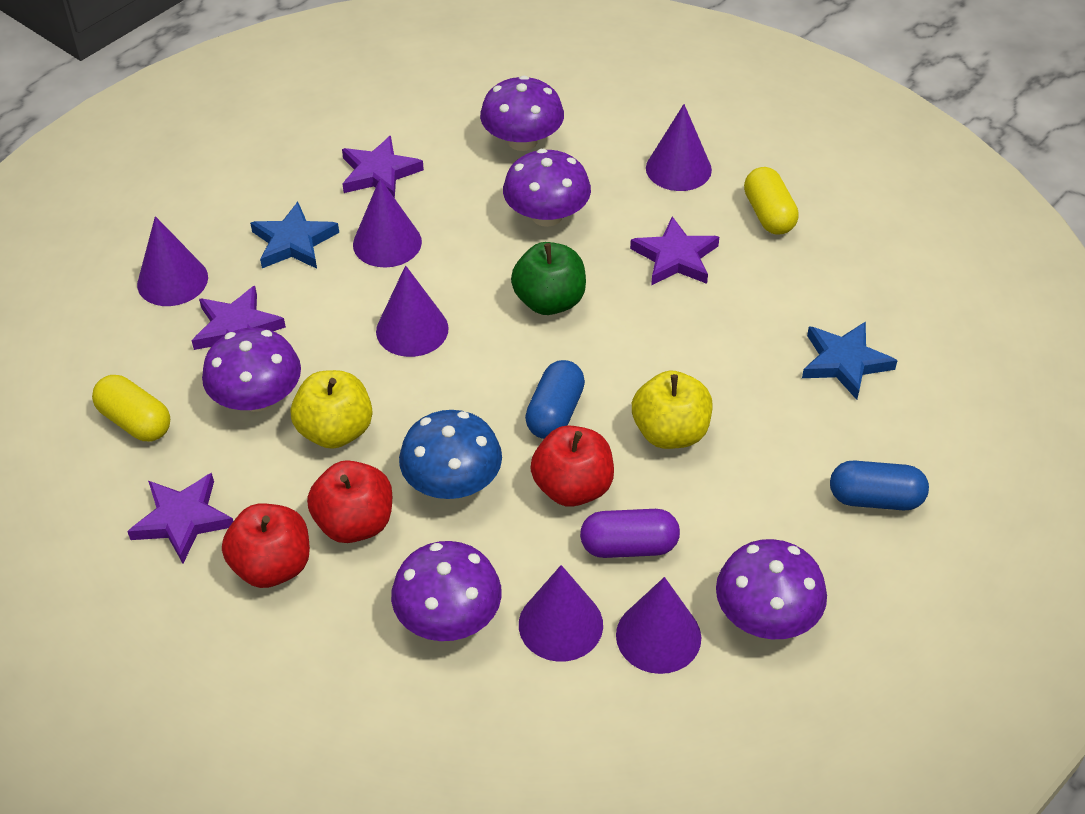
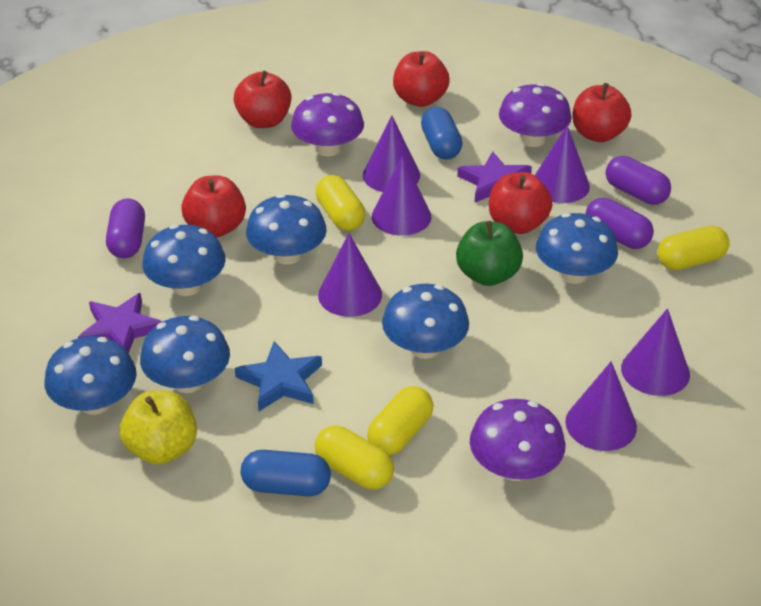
blue mushroom: [399,410,502,499] = 1 -> [44,336,137,415] [140,316,230,393] [142,224,226,296] [246,194,327,265] [382,284,469,359] [536,213,618,284] = 6
blue star: [250,202,339,269] [802,321,898,400] = 2 -> [235,341,322,411] = 1
purple capsule: [580,509,680,558] = 1 -> [106,198,145,258] [585,198,654,249] [606,156,671,205] = 3
purple mushroom: [202,328,301,412] [391,541,502,641] [480,76,564,151] [503,149,591,227] [716,539,827,639] = 5 -> [291,92,364,157] [470,399,565,481] [499,83,571,147] = 3
purple star: [127,473,233,564] [192,286,286,350] [342,136,424,198] [630,216,719,285] = 4 -> [78,293,162,353] [457,151,532,202] = 2
red apple: [222,504,310,588] [307,460,392,543] [530,425,614,507] = 3 -> [181,176,246,238] [234,71,291,128] [393,51,450,107] [489,172,552,234] [572,83,631,142] = 5
yellow apple: [291,370,373,449] [632,370,713,449] = 2 -> [120,391,197,465] = 1
yellow capsule: [92,375,170,441] [744,167,799,235] = 2 -> [315,426,394,489] [316,175,365,231] [367,386,433,455] [658,226,729,270] = 4

